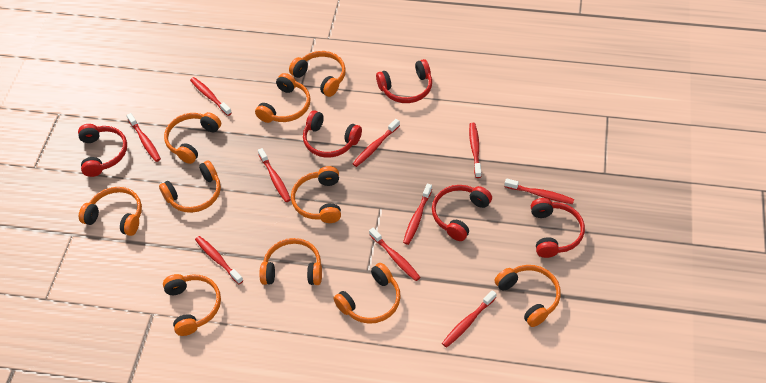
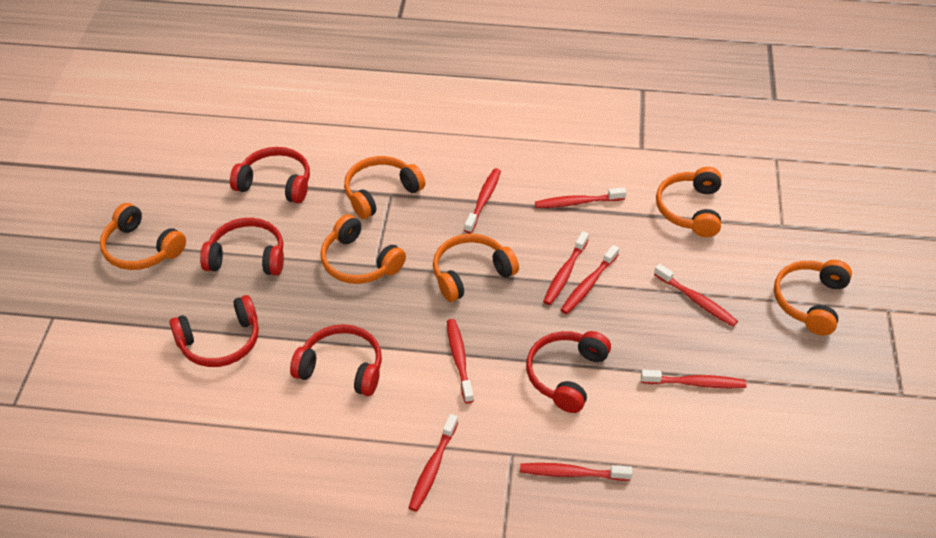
orange headphones: [79,187,142,236] [159,160,221,213] [163,274,221,336] [164,112,221,164] [255,73,311,123] [259,238,322,285] [289,51,346,97] [291,166,341,223] [333,263,401,324] [494,265,561,327] = 10 -> [100,203,186,270] [320,214,406,284] [344,156,425,219] [433,234,519,302] [656,167,722,237] [774,260,852,335] = 6
red toothbrush: [126,113,161,162] [190,77,232,116] [195,236,243,284] [258,148,291,202] [353,119,400,167] [369,228,420,281] [403,184,432,245] [442,290,496,348] [469,123,481,178] [505,178,574,204] = 10 -> [409,414,458,512] [447,319,474,404] [464,168,501,233] [520,463,632,481] [535,187,626,208] [543,231,589,305] [561,245,619,314] [641,370,746,388] [654,264,738,327] = 9

